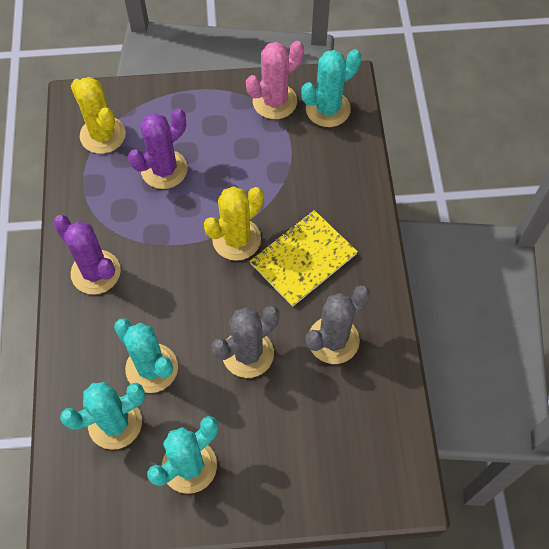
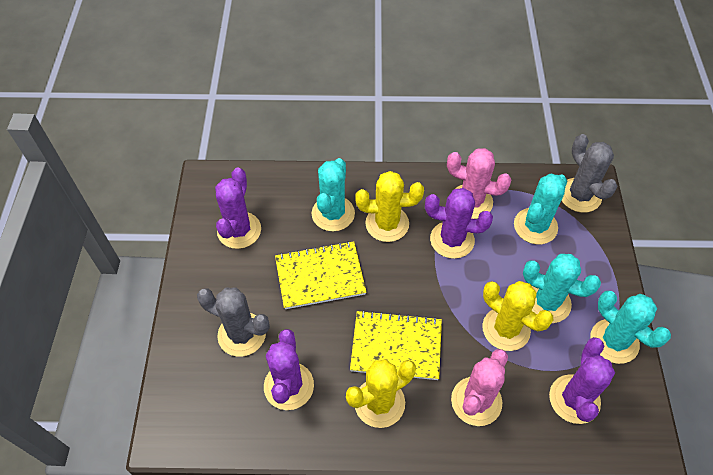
pink cactus: [246,41,304,119] = 1 -> [447,148,511,219] [451,349,508,426] = 2
purple cactus: [53,215,121,294] [128,108,188,189] = 2 -> [215,167,261,249] [264,329,314,410] [425,188,493,259] [549,337,615,424] = 4
yellow cactus: [71,77,126,154] [204,186,264,261] = 2 -> [346,359,416,428] [356,171,424,242] [482,281,553,351] = 3
yellow notebook: [250,210,358,307] = 1 -> [275,241,366,309] [350,310,442,380] = 2

